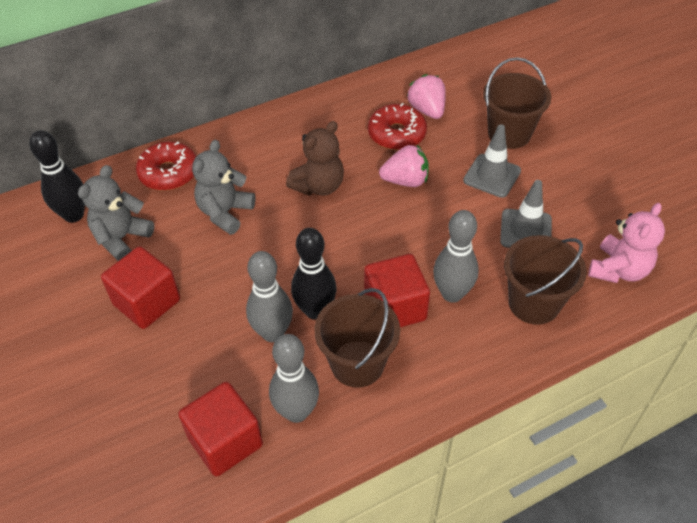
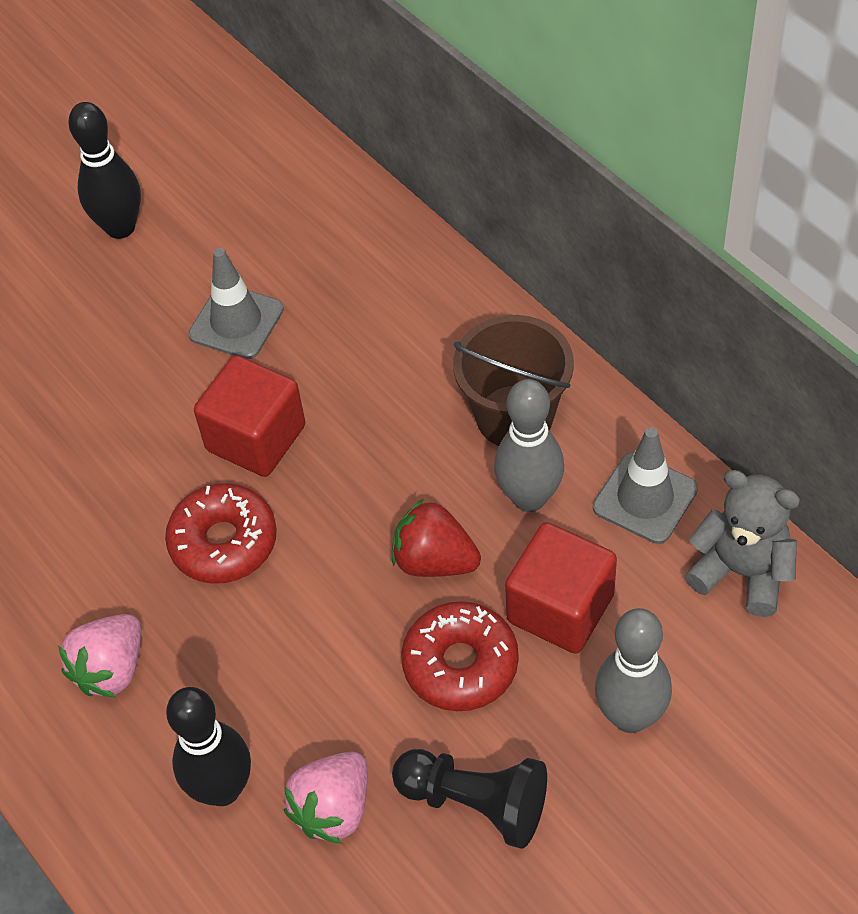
black pawn: none = 0 -> [392,749,547,849] = 1
brown bucket: [314,288,400,388] [483,57,551,149] [504,235,587,325] = 3 -> [453,315,574,446] = 1
brown teddy bear: [286,121,344,196] = 1 -> none = 0
grey bowling pin: [246,251,293,342] [269,334,319,423] [433,210,479,303] = 3 -> [494,379,564,512] [595,608,672,733] = 2
grey teddy bear: [78,165,154,261] [192,140,255,235] = 2 -> [685,470,800,617] = 1
pink teddy bear: [588,203,665,283] = 1 -> none = 0
red cube: [101,246,180,329] [178,382,263,476] [364,254,430,327] = 3 -> [194,355,305,477] [505,522,617,654] = 2
red strawberry: none = 0 -> [392,499,481,577] = 1

